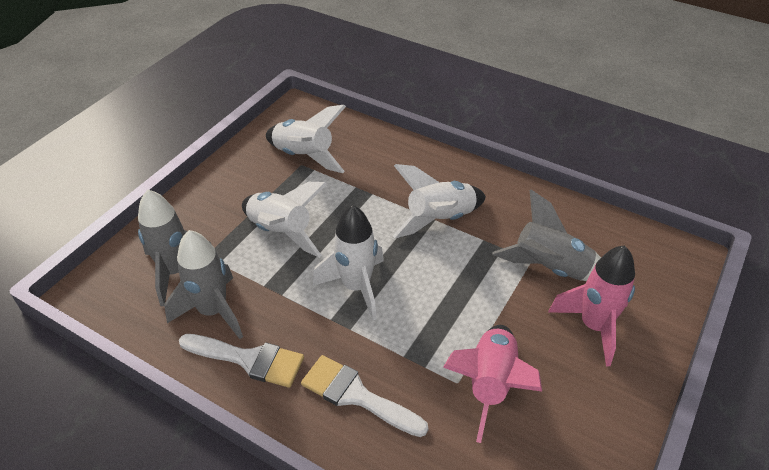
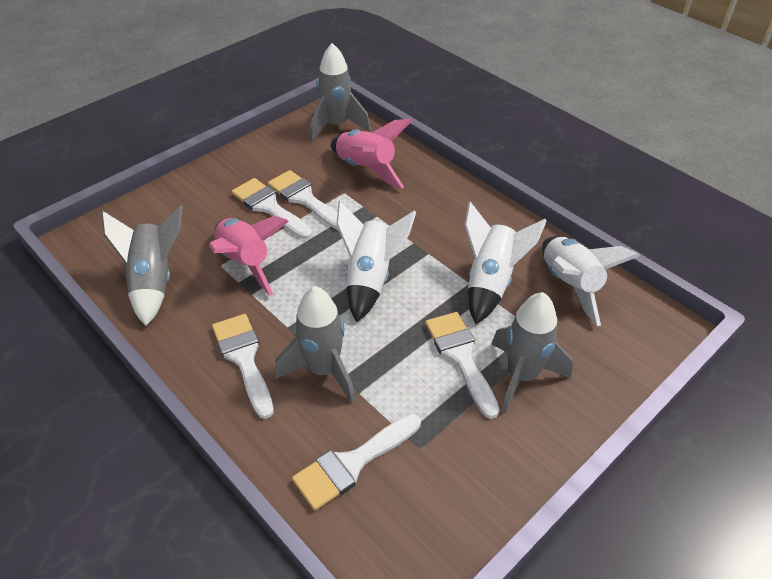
grey rocket: [138,190,211,306] [164,230,243,339] [492,190,601,281] = 3 -> [102,206,183,326] [275,286,355,403] [310,43,371,141] [492,292,573,414] = 4
white brush: [179,334,304,388] [301,355,428,437] = 2 -> [212,314,274,419] [232,178,312,239] [268,170,338,230] [292,414,421,511] [425,312,500,419] = 5
white rocket: [242,182,327,258] [266,105,346,173] [313,205,384,320] [393,164,486,238] = 4 -> [336,201,416,322] [464,202,547,324] [542,236,640,326] = 3

